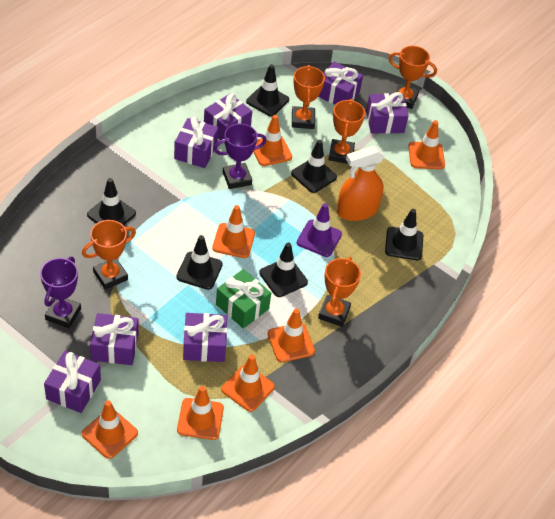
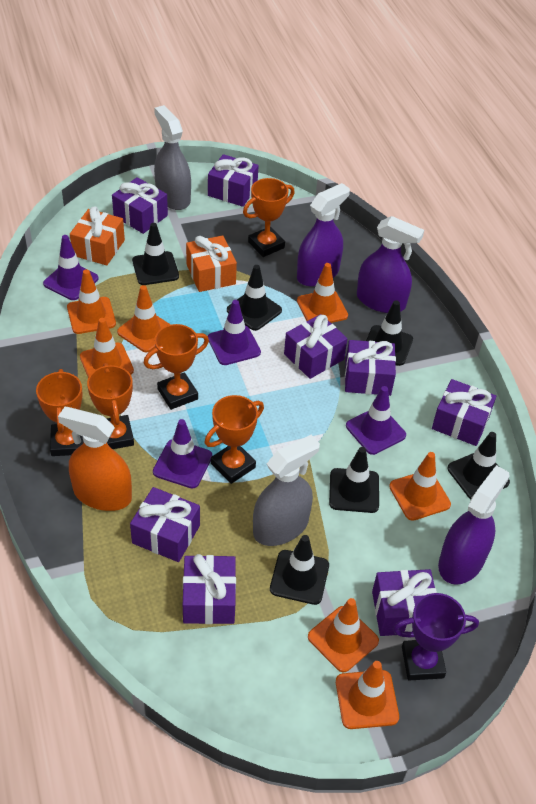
green gift: [216,269,271,329] = 1 -> none = 0
grey spray bottle: none = 0 -> [154,105,191,210] [253,435,320,546] = 2
orange gift: none = 0 -> [70,206,125,266] [186,235,237,292] = 2
purple gift: [44,351,101,413] [90,313,139,365] [174,117,219,168] [183,313,227,362] [204,94,252,144] [318,62,363,105] [366,92,409,134] = 7 -> [112,177,168,234] [130,487,200,562] [183,554,236,624] [208,154,259,207] [284,314,347,379] [345,340,396,396] [372,569,437,636] [432,379,496,446] = 8
purple spray bottle: none = 0 -> [297,183,350,287] [357,216,424,313] [438,465,510,585] = 3
purple traffic cone: [297,203,342,257] = 1 -> [43,235,98,300] [153,419,212,489] [208,300,261,365] [346,386,406,455] = 4
purple trophy: [40,257,81,328] [214,123,266,189] = 2 -> [393,593,479,681] = 1

